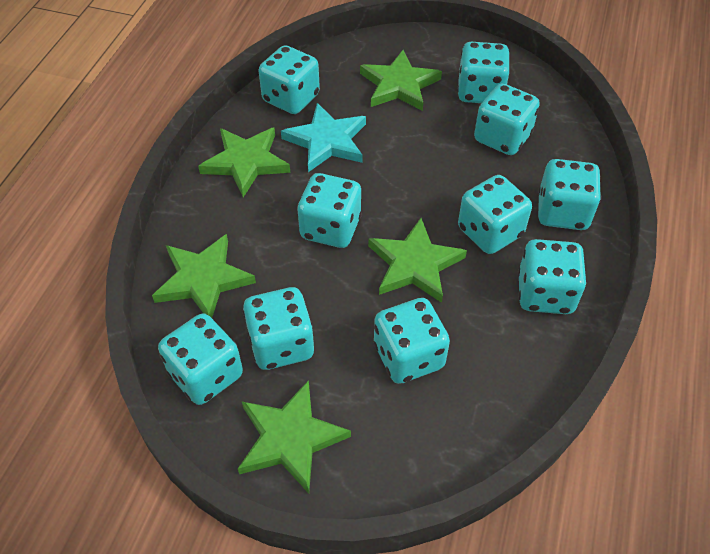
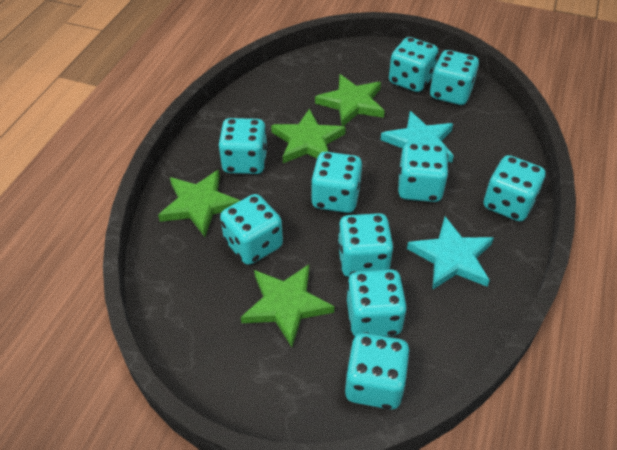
green star: [152,234,256,318] [198,128,290,197] [238,380,351,494] [360,50,442,111] [368,218,467,303] = 5 -> [158,170,240,237] [241,265,334,347] [271,109,346,163] [315,74,385,126] = 4
turquoise star: [281,103,366,172] = 1 -> [380,111,454,163] [407,217,494,290] = 2

